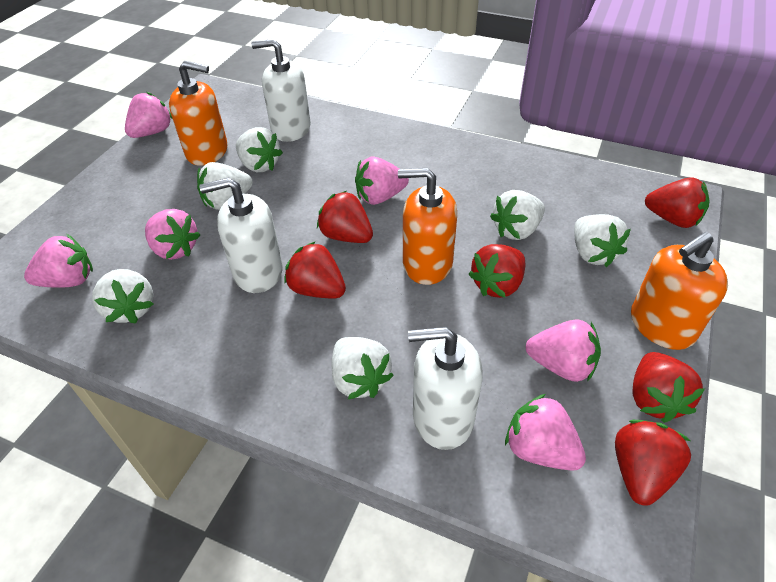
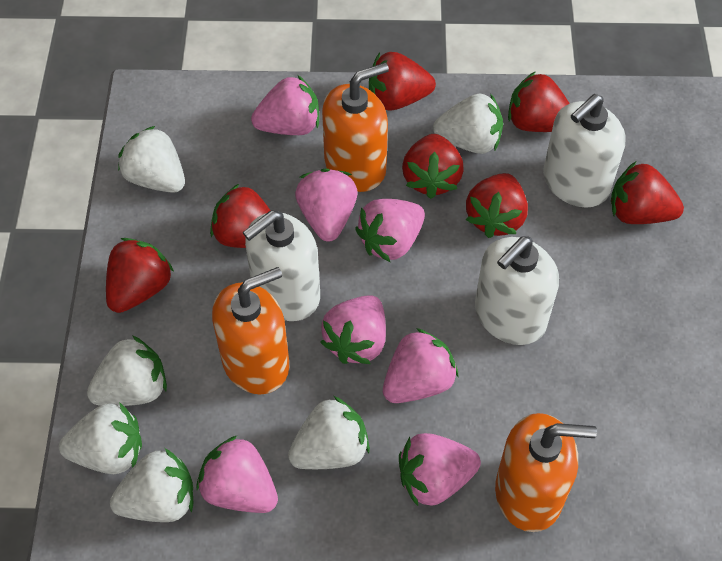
pink strawberry: [24,234,93,288] [125,92,172,138] [145,209,200,260] [355,157,409,205] [505,394,586,471] [526,319,601,382] = 6 -> [197,436,278,513] [251,75,319,135] [295,169,358,241] [320,295,386,364] [355,199,425,262] [383,328,459,403] [399,433,481,506] = 7
red strawberry: [284,241,346,298] [317,191,373,243] [469,244,525,298] [615,420,691,506] [632,352,705,423] [645,177,710,228] = 6 -> [106,238,174,313] [210,184,271,248] [369,52,436,111] [402,134,464,199] [466,173,528,238] [508,71,570,132] [611,161,684,224] = 7

